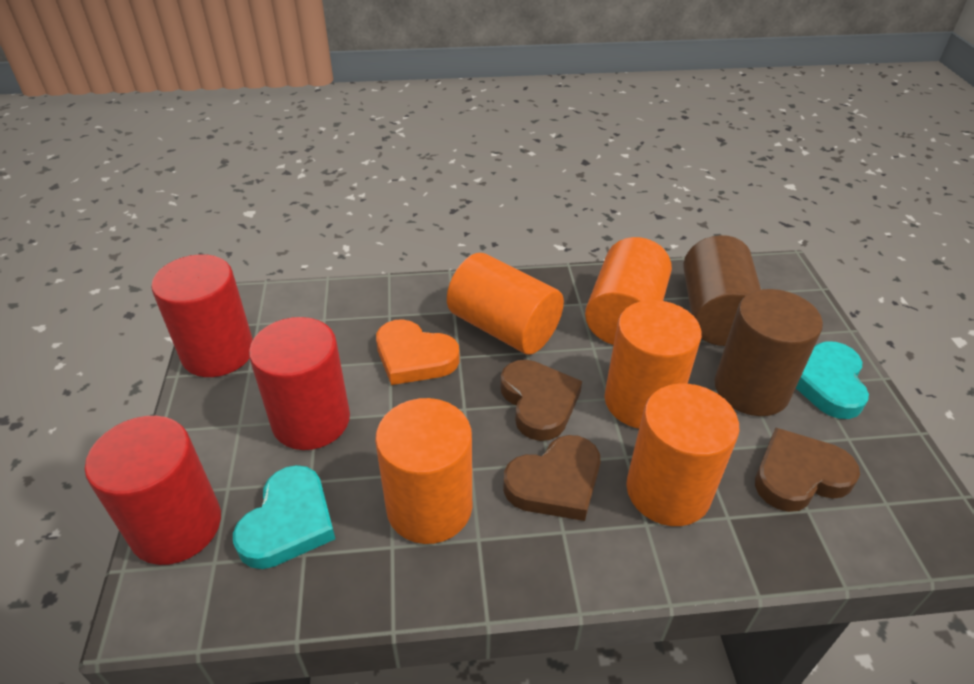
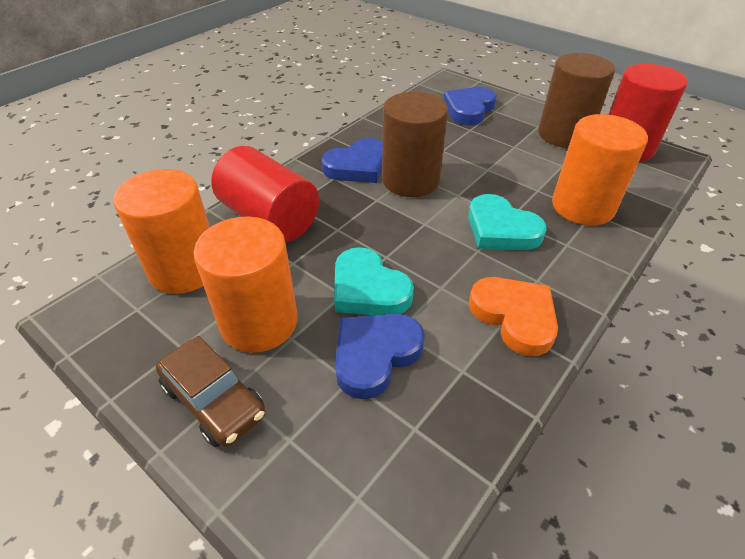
blue heart: none = 0 -> [322,138,383,183] [335,314,425,399] [443,87,497,125] = 3
brown car: none = 0 -> [156,336,265,447] = 1
brown heart: [500,360,582,441] [503,435,601,521] [755,428,860,512] = 3 -> none = 0
orange cylinder: [375,398,472,544] [447,253,564,355] [585,237,672,345] [605,300,702,429] [626,384,739,526] = 5 -> [114,169,210,294] [193,216,298,353] [552,114,648,226] = 3
red cylinder: [85,416,221,565] [151,254,253,377] [249,317,350,450] = 3 -> [211,146,319,242] [609,64,687,162] = 2

